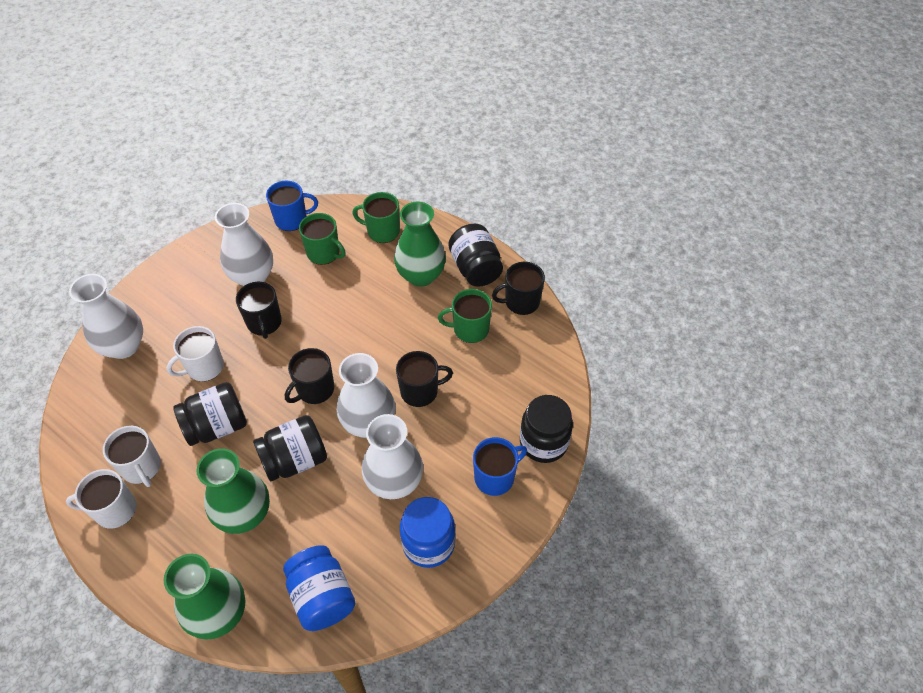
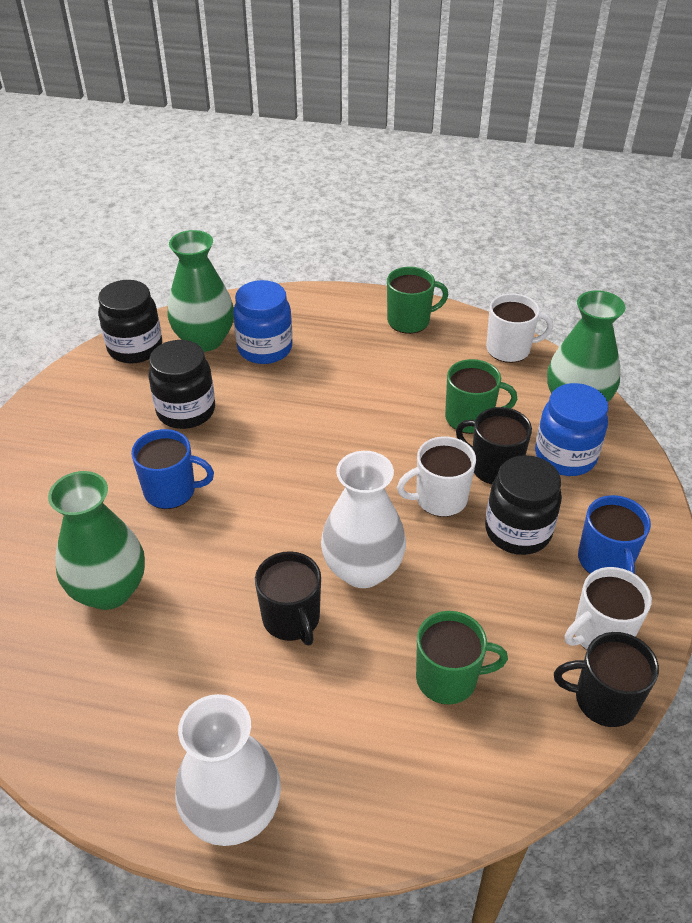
black jar: [173,382,247,446] [253,415,327,481] [449,224,503,287] [520,395,573,463] = 4 -> [98,280,162,363] [148,340,215,429] [485,455,562,555] = 3
black mug: [236,282,282,339] [285,348,334,404] [396,351,453,407] [492,262,545,315] = 4 -> [255,551,321,645] [456,407,532,485] [554,632,659,727] = 3
white vase: [69,274,143,359] [215,203,273,286] [337,353,396,438] [362,414,423,499] = 4 -> [175,694,281,846] [321,451,406,588] = 2

